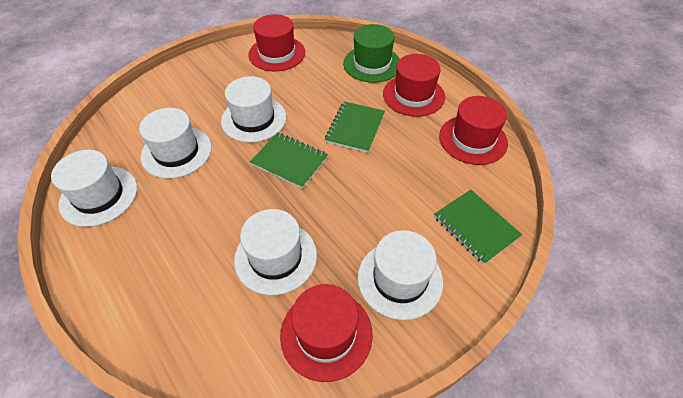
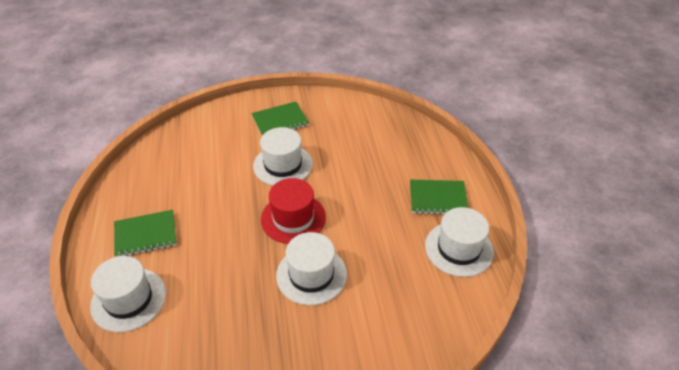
green hat: [343,24,400,83] = 1 -> none = 0
red hat: [248,14,305,72] [280,284,373,382] [383,54,445,117] [439,96,508,165] = 4 -> [261,178,326,244] = 1
white hat: [51,150,137,227] [139,108,212,179] [221,76,286,143] [234,209,317,295] [358,230,443,320] = 5 -> [90,256,166,332] [253,127,313,186] [276,232,347,305] [425,207,494,277] = 4

